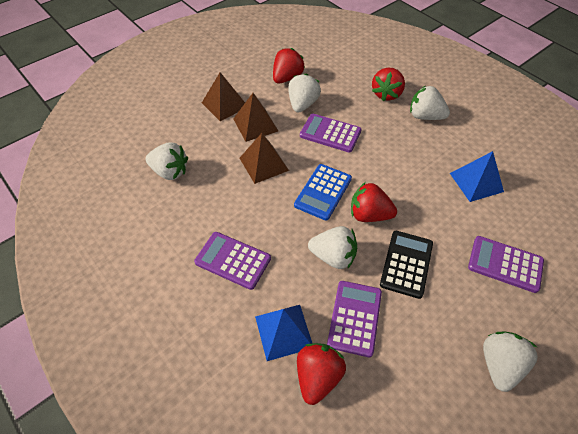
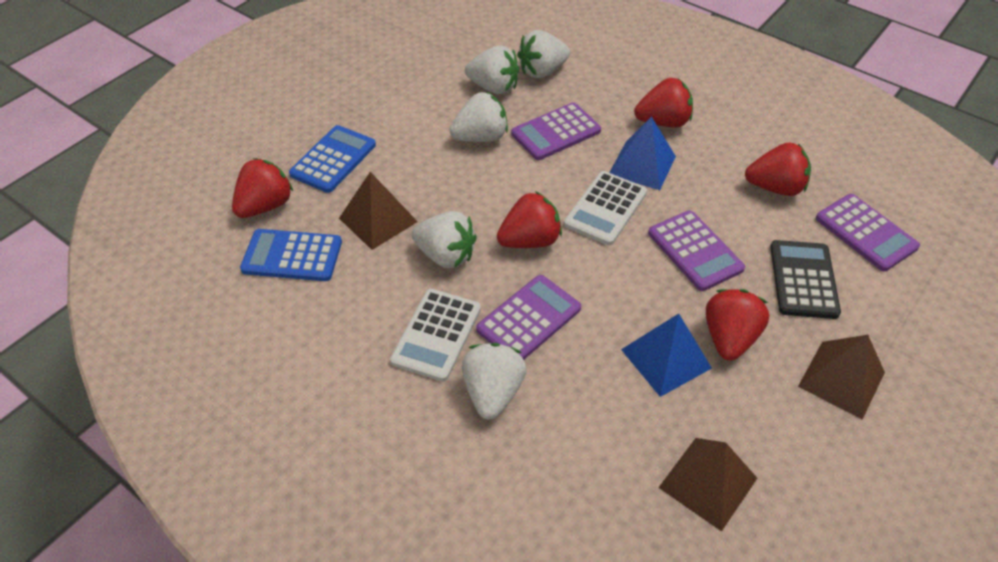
blue calculator: [294,164,352,221] = 1 -> [240,229,342,281] [289,125,376,193] = 2
red strawberry: [273,48,305,84] [297,343,346,405] [351,182,397,222] [372,68,405,101] = 4 -> [232,158,293,218] [497,191,562,248] [634,78,693,128] [706,289,769,361] [745,142,811,196] = 5
white calculator: none = 0 -> [390,289,481,382] [564,171,647,245] = 2

